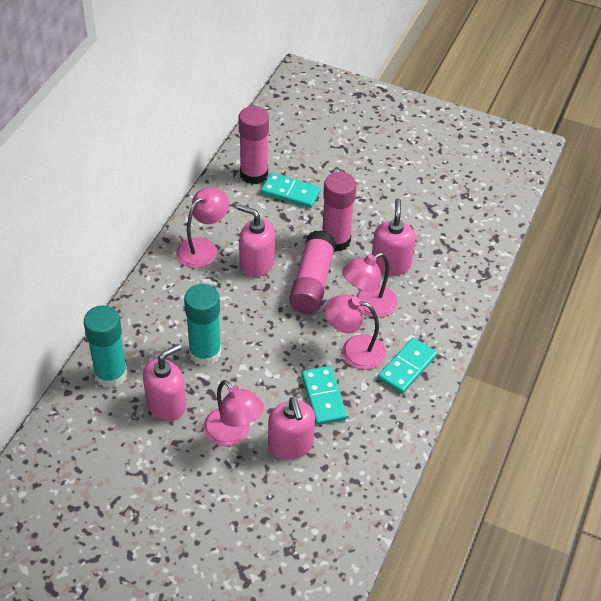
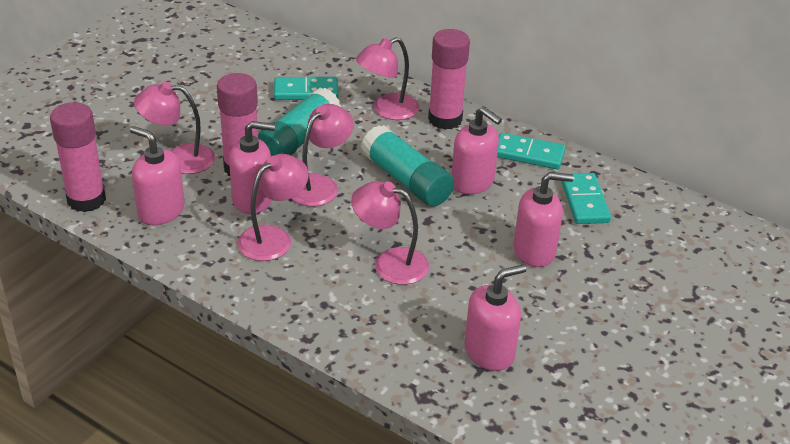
pink lamp: [176,187,229,268] [204,380,264,446] [324,294,386,370] [342,253,397,318] = 4 -> [134,82,215,174] [237,154,309,261] [291,104,354,206] [351,181,429,285] [356,37,420,120] = 5
pink soap dispenser: [143,344,186,421] [238,205,275,277] [268,397,315,460] [372,198,416,275] = 4 -> [130,126,185,225] [229,121,275,214] [451,107,502,194] [465,264,526,371] [513,172,574,267] = 5

